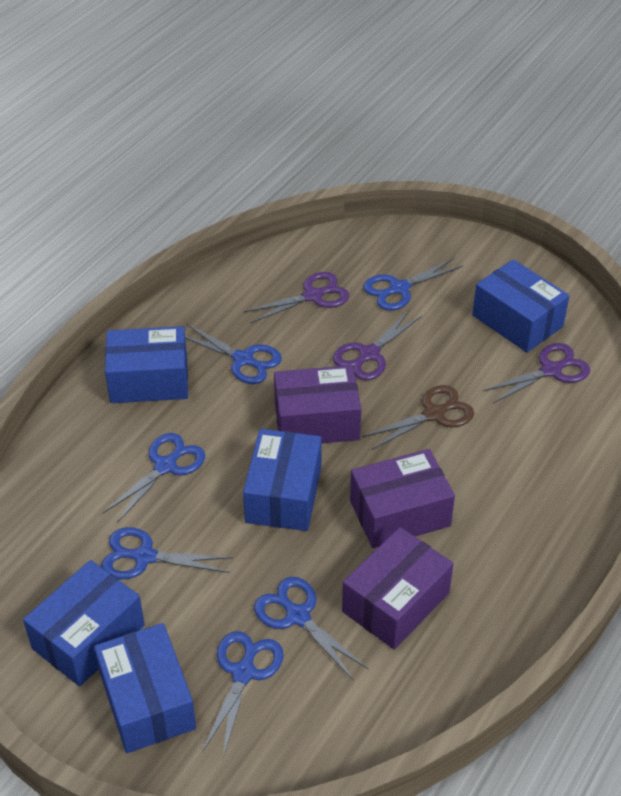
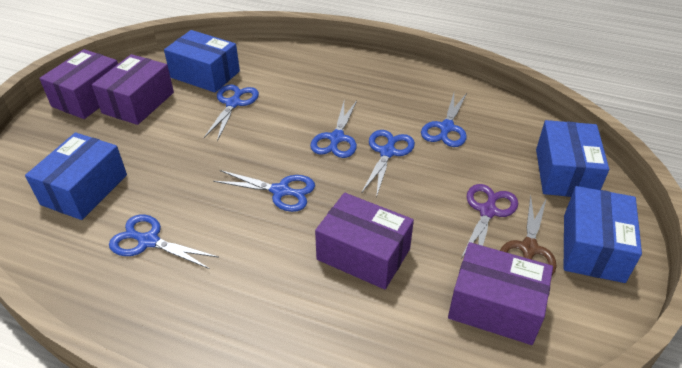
blue box: [23,560,145,687] [94,623,196,753] [105,326,188,403] [243,429,322,531] [472,259,569,353] = 5 -> [25,132,127,220] [164,30,240,93] [536,120,609,197] [564,186,642,283] = 4
purple box: [274,365,361,443] [342,527,453,650] [350,449,455,548] = 3 -> [39,49,118,119] [92,54,174,125] [315,193,414,290] [448,242,553,345] = 4
purple scissors: [243,272,350,323] [333,310,422,380] [483,343,590,403] = 3 -> [461,184,518,259] = 1

